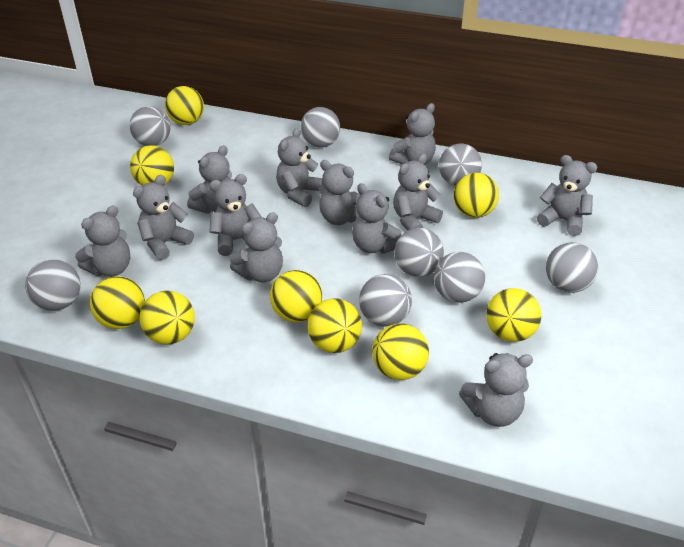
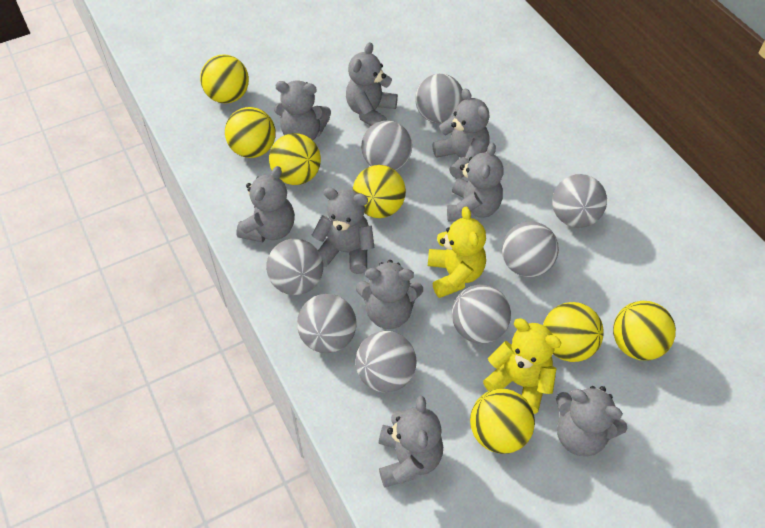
grey teddy bear: [75,206,130,276] [133,175,194,260] [187,146,232,214] [209,174,261,256] [230,212,283,282] [276,128,323,207] [319,160,360,225] [352,183,402,254] [389,103,436,165] [393,154,443,230] [459,353,533,427] [537,155,597,236] = 12 -> [236,166,295,242] [274,80,331,140] [312,187,374,274] [346,42,398,126] [356,260,423,329] [379,396,443,488] [432,89,490,179] [447,143,503,222] [556,386,627,456] = 9
yellow ball: [90,276,145,329] [130,145,174,186] [140,290,195,345] [165,86,204,125] [270,270,322,322] [308,299,362,353] [372,323,429,380] [454,173,499,218] [486,288,541,342] = 9 -> [200,54,249,104] [225,107,276,158] [269,133,321,185] [353,165,406,218] [470,389,535,454] [543,302,604,362] [613,301,676,361] = 7
yellow teddy bear: none = 0 -> [428,206,486,298] [483,318,561,414] = 2

